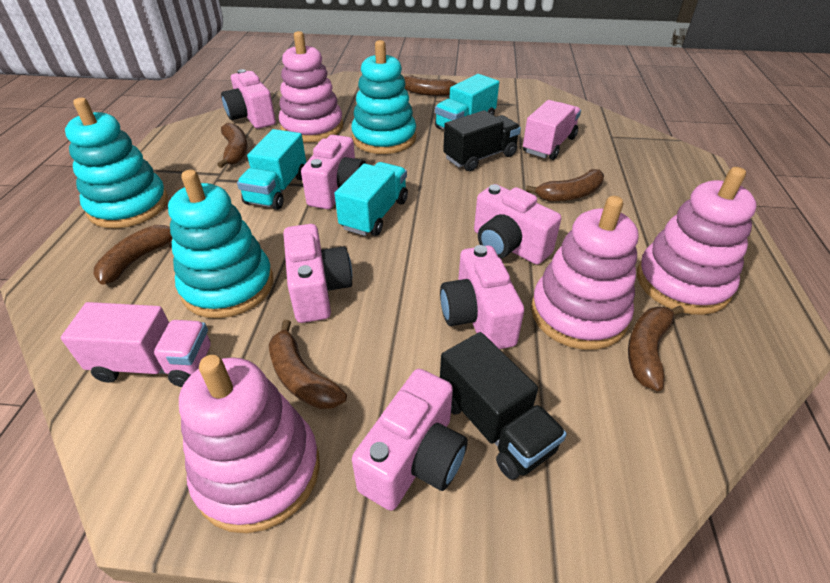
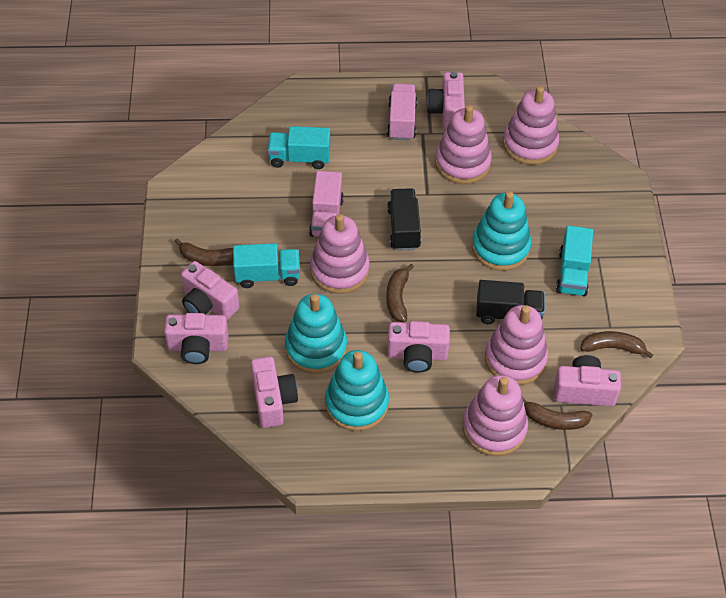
brown banana: [94,225,173,285] [217,123,248,168] [269,320,347,409] [403,75,457,96] [526,169,604,202] [628,305,684,391] = 6 -> [174,238,233,266] [386,264,414,322] [523,398,592,430] [580,331,653,359] = 4
pink stacking toy: [179,355,320,533] [279,31,343,142] [531,196,639,350] [637,167,757,315] = 4 -> [310,214,370,294] [435,105,492,184] [462,375,528,456] [485,305,548,385] [503,86,559,165] = 5

